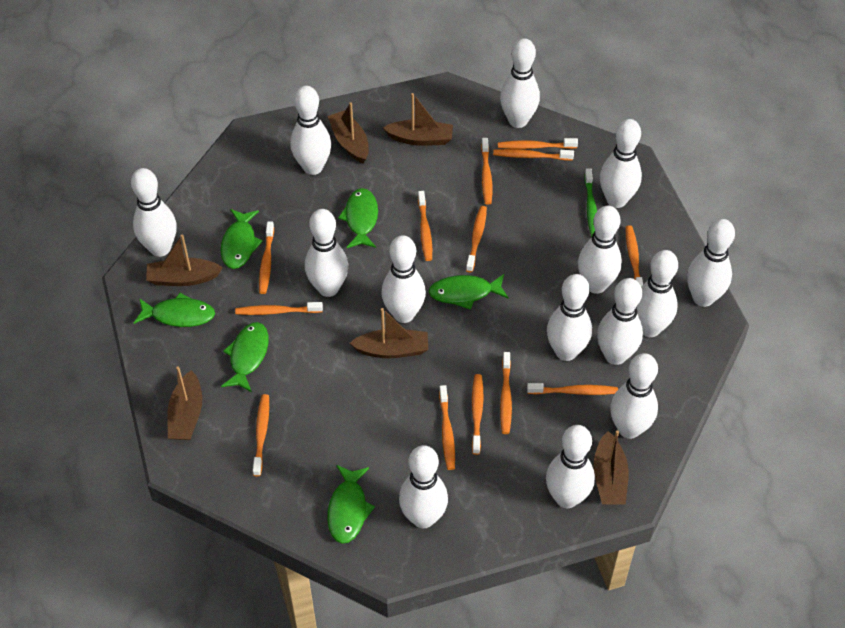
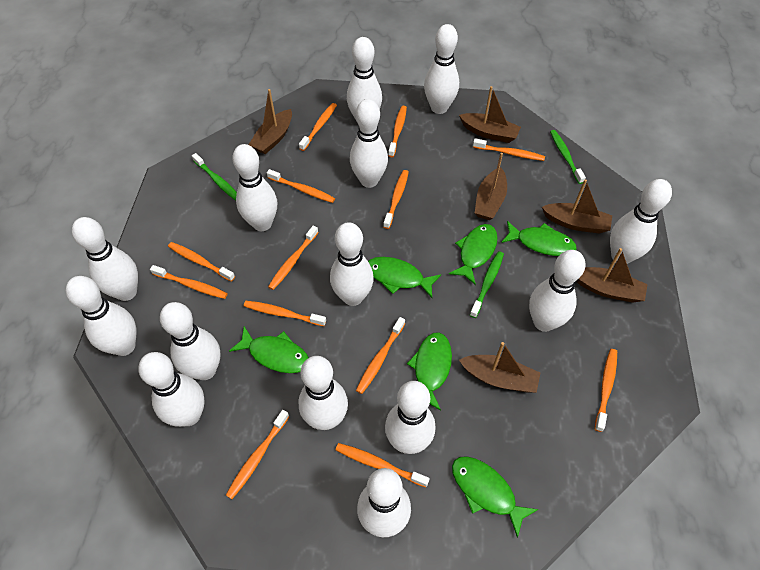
green toothbrush: [584,168,597,237] = 1 -> [192,153,237,201] [470,251,504,318] [550,130,586,184] = 3

